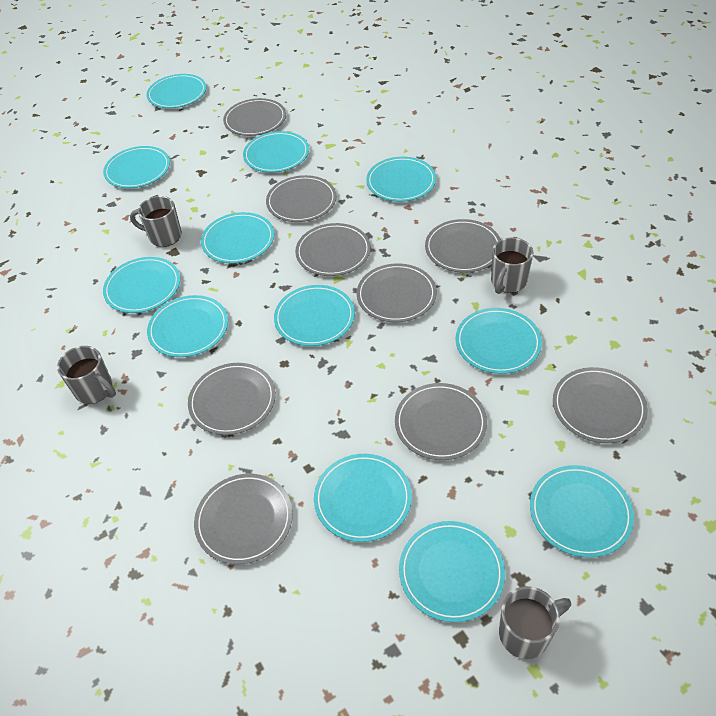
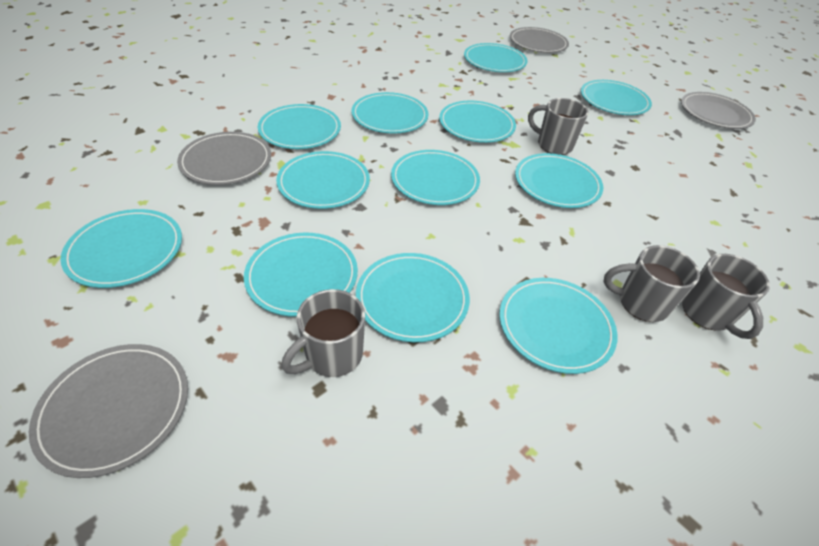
grey plate: [188,363,276,435] [194,474,293,564] [223,98,286,136] [266,175,336,222] [295,223,371,276] [357,263,437,322] [395,383,487,460] [425,219,501,273] [553,367,648,443] = 9 -> [29,344,188,478] [177,132,271,185] [510,27,569,53] [681,92,756,129] = 4

